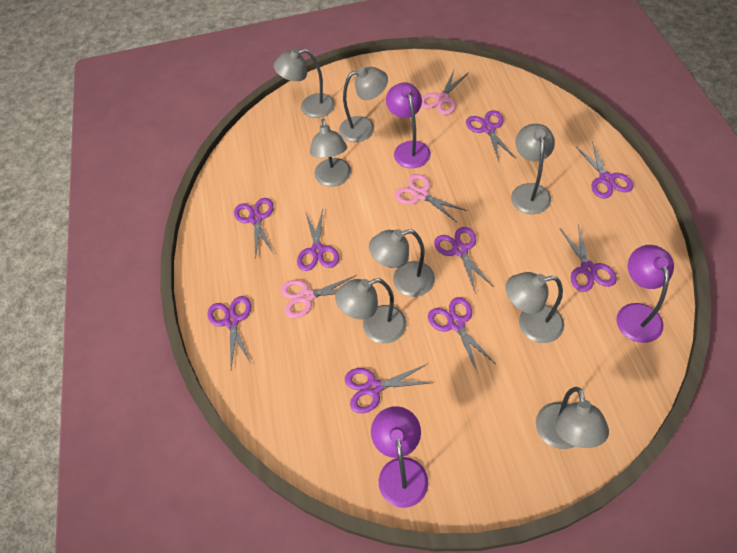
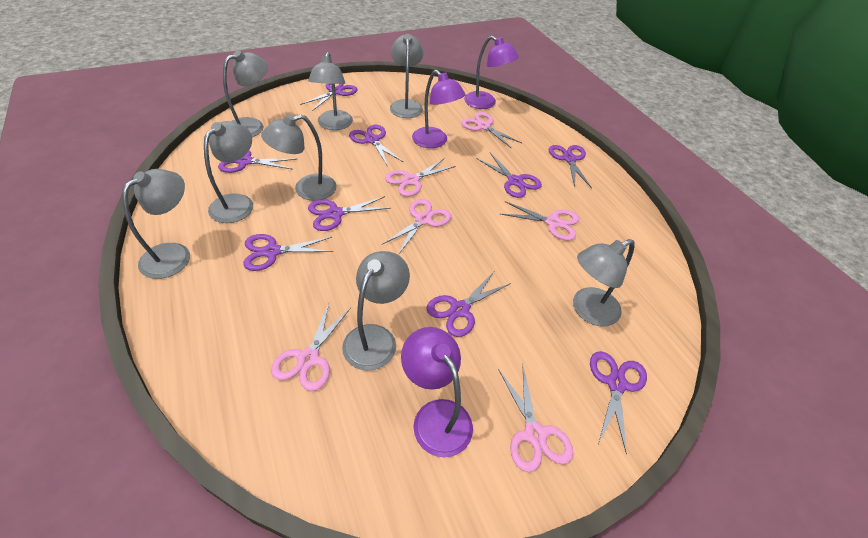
pink scissors: [281,275,357,318] [395,174,468,222] [421,70,469,115] = 3 -> [271,303,351,391] [381,199,451,255] [385,158,456,197] [461,112,522,149] [498,364,573,472] [500,201,579,241] = 6

